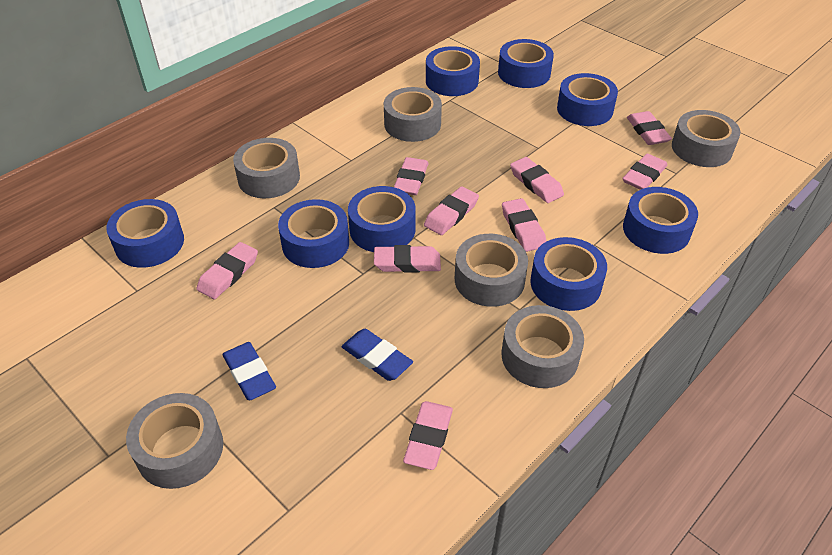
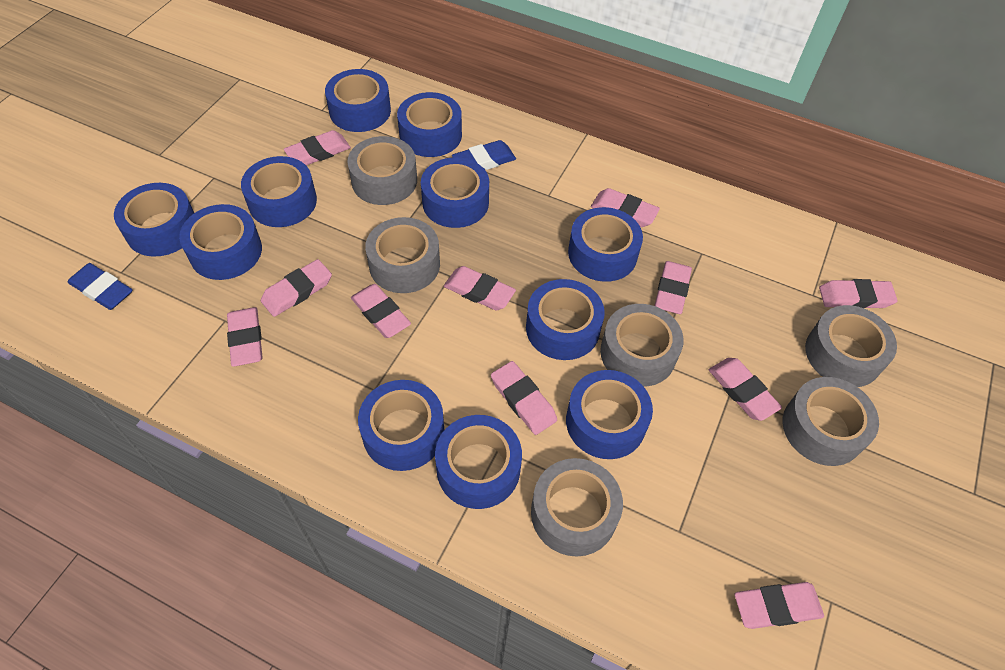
blue tape: [106,199,184,268] [278,199,349,268] [348,186,415,252] [426,46,480,96] [498,39,554,88] [531,237,607,311] [557,73,618,126] [623,187,698,254] = 8 -> [114,183,194,257] [179,204,262,280] [241,156,317,227] [325,69,391,132] [358,380,444,471] [397,92,462,157] [421,157,489,228] [435,415,522,509] [526,279,605,360] [566,370,653,459] [568,207,643,282] = 11
pink eraser: [197,242,258,299] [374,245,441,273] [394,157,429,195] [403,401,453,470] [424,186,479,235] [502,198,546,252] [510,157,564,203] [622,154,667,190] [627,111,672,145] = 9 -> [227,307,263,367] [261,259,332,317] [284,130,351,166] [351,284,411,338] [444,266,516,310] [491,361,557,435] [591,188,660,227] [655,261,692,314] [709,358,782,421] [735,582,824,629] [819,279,898,308] = 11

